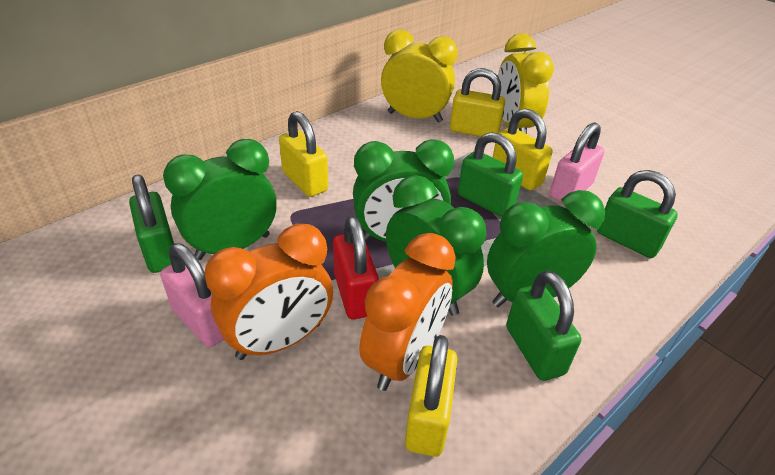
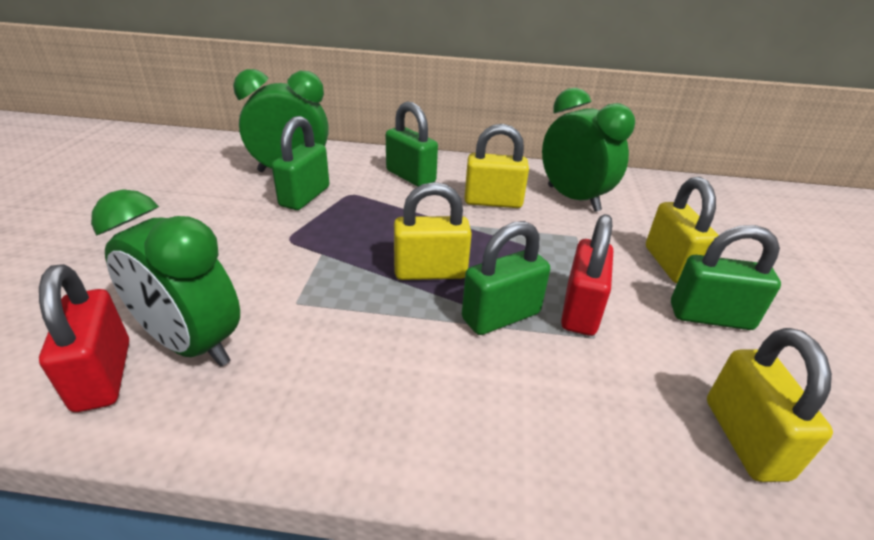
green clock: [163,139,277,260] [353,139,454,242] [386,175,486,316] [487,190,605,307] = 4 -> [91,189,240,367] [233,69,329,172] [542,88,635,212] = 3
orange clock: [204,224,333,360] [359,233,456,391] = 2 -> none = 0
pink padlock: [160,243,224,347] [549,122,605,202] = 2 -> none = 0
red padlock: [333,216,379,319] = 1 -> [39,264,129,412] [561,214,613,336] = 2
yellow clock: [381,29,458,123] [498,33,554,134] = 2 -> none = 0

